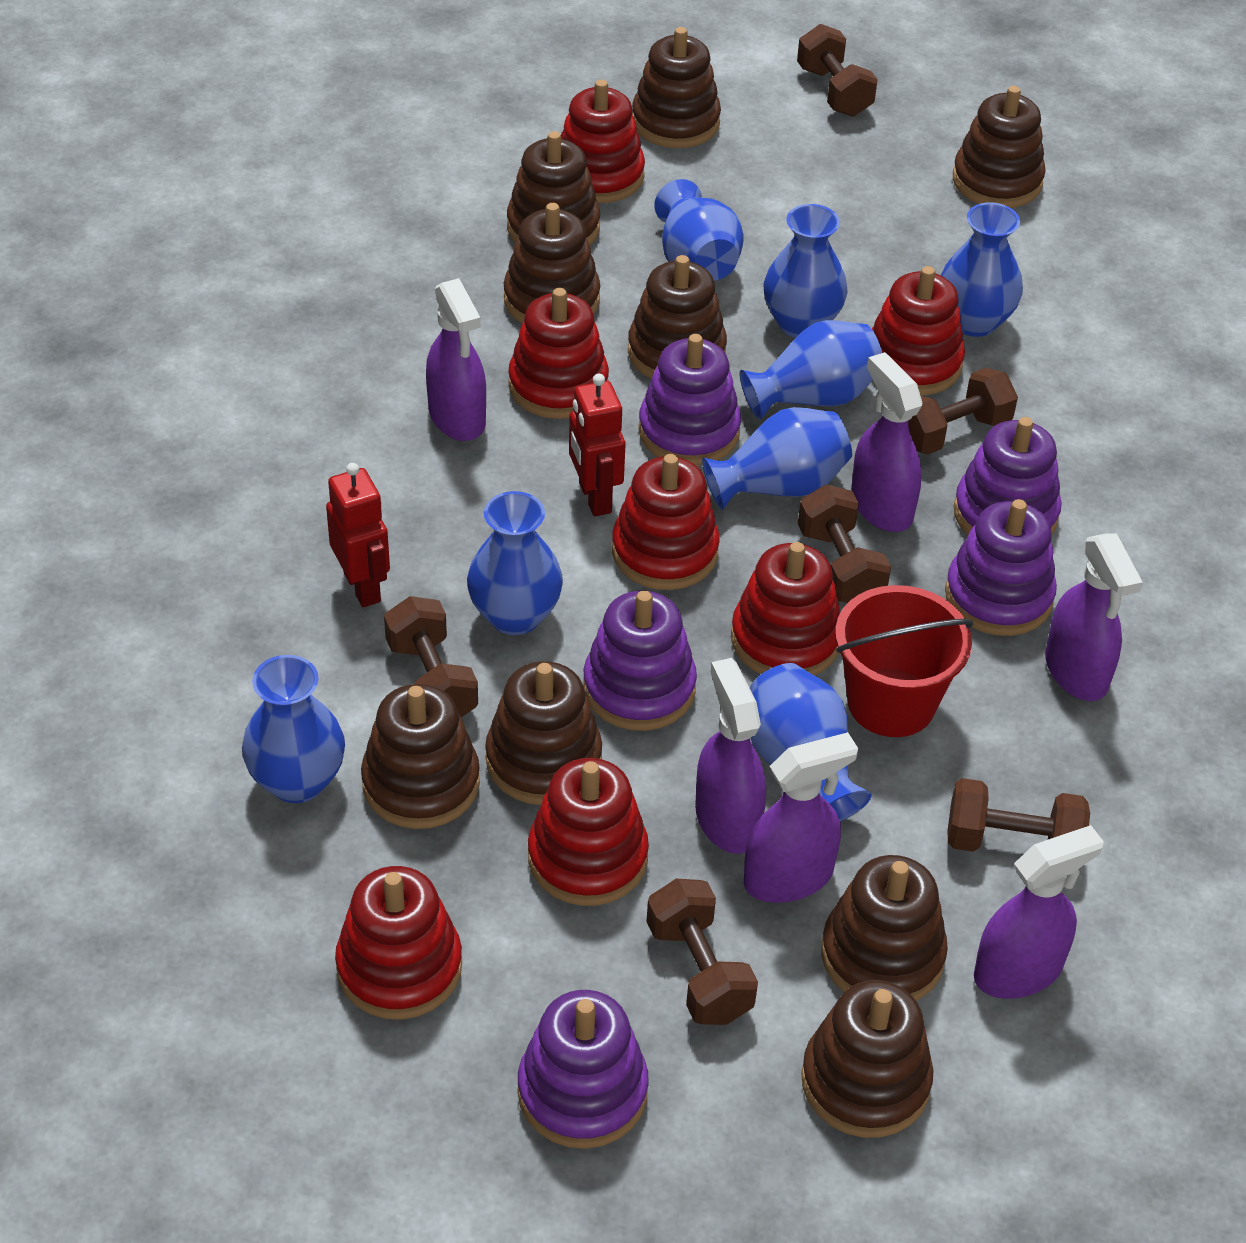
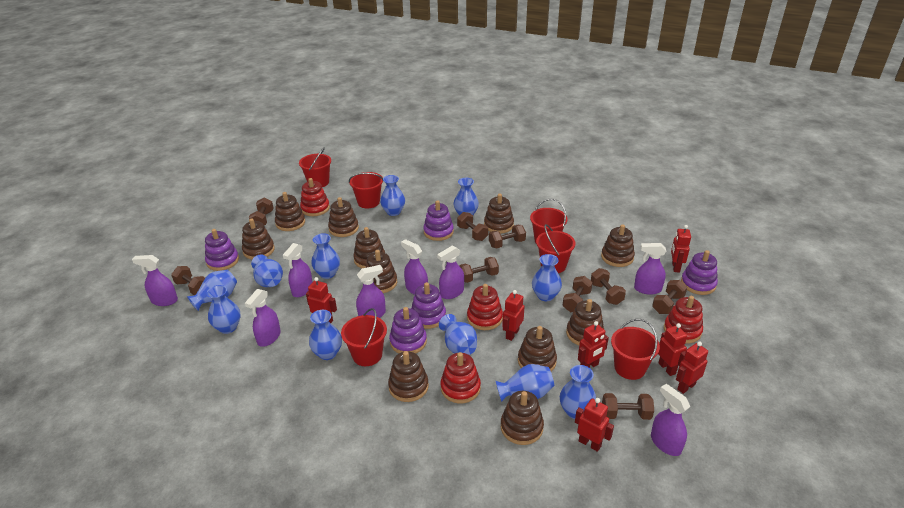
blue vase: [242,655,345,803] [467,491,563,635] [654,179,743,280] [702,407,852,510] [740,320,882,420] [750,663,871,821] [763,204,848,338] [941,202,1023,337] = 8 -> [187,270,237,311] [206,285,241,334] [251,255,283,287] [309,310,342,360] [311,233,340,279] [380,175,405,216] [439,314,477,355] [454,178,479,216] [496,364,554,402] [532,254,562,301] [560,365,596,419] = 11
brown dumbbell: [384,596,478,717] [646,879,758,1025] [797,24,878,117] [798,484,891,603] [908,368,1018,455] [948,778,1090,852] = 6 -> [171,266,205,295] [249,198,274,226] [457,212,488,241] [460,257,499,283] [489,225,526,248] [563,276,593,312] [591,268,626,305] [602,393,654,420] [652,280,687,314] = 9
brown stacking toy: [361,684,480,829] [485,661,602,805] [503,203,600,324] [507,131,600,245] [628,255,727,379] [632,27,721,148] [801,980,934,1138] [821,855,948,1001] [953,86,1046,208] = 9 -> [242,218,275,259] [275,192,305,231] [328,197,359,237] [353,227,385,268] [366,250,397,293] [388,351,429,402] [484,194,514,234] [501,391,544,445] [518,326,557,371] [566,299,604,345] [601,224,635,267] = 11
purple spray bottle: [426,278,486,441] [695,658,766,854] [744,732,858,903] [851,352,923,532] [974,825,1104,999] [1045,533,1143,701] = 6 -> [132,255,178,306] [245,289,281,347] [283,243,312,297] [356,265,386,318] [401,239,428,295] [437,246,464,299] [634,243,666,295] [651,384,690,456] = 8
red bucket: [835,585,974,737] = 1 -> [299,147,331,187] [341,308,387,366] [349,172,383,209] [530,199,567,243] [536,224,576,273] [611,319,660,380] = 6
red robot: [326,463,390,607] [569,374,625,516] = 2 -> [306,277,337,323] [502,290,525,341] [575,398,614,452] [578,321,609,368] [658,323,687,376] [671,225,691,273] [676,341,708,394] = 7
red stacking toy: [335,866,462,1020] [508,288,609,419] [528,758,649,906] [561,80,645,203] [612,454,720,590] [731,542,840,675] [872,266,965,396] = 7 -> [300,178,330,216] [440,352,481,403] [467,284,503,330] [664,296,703,343] = 4

